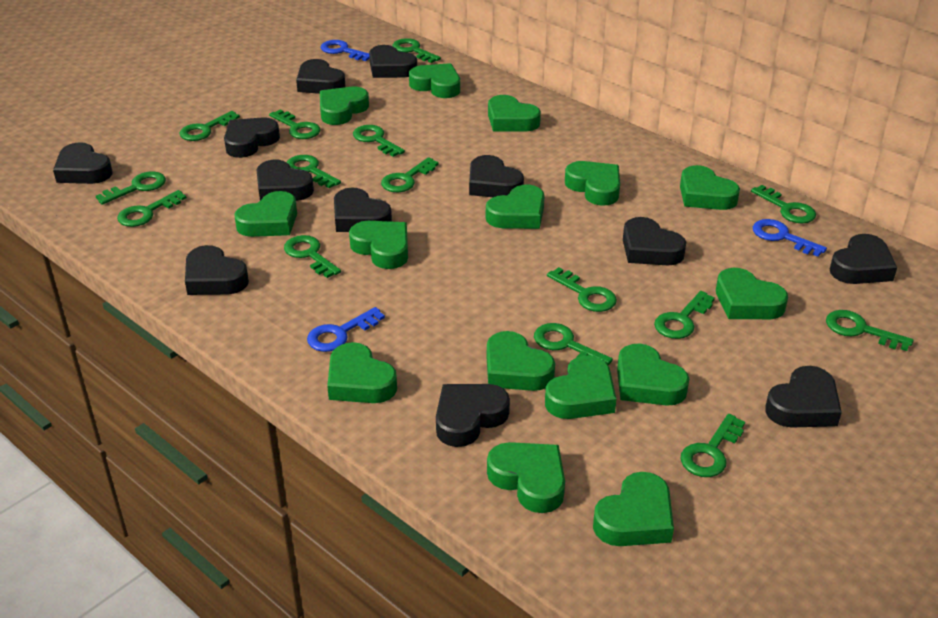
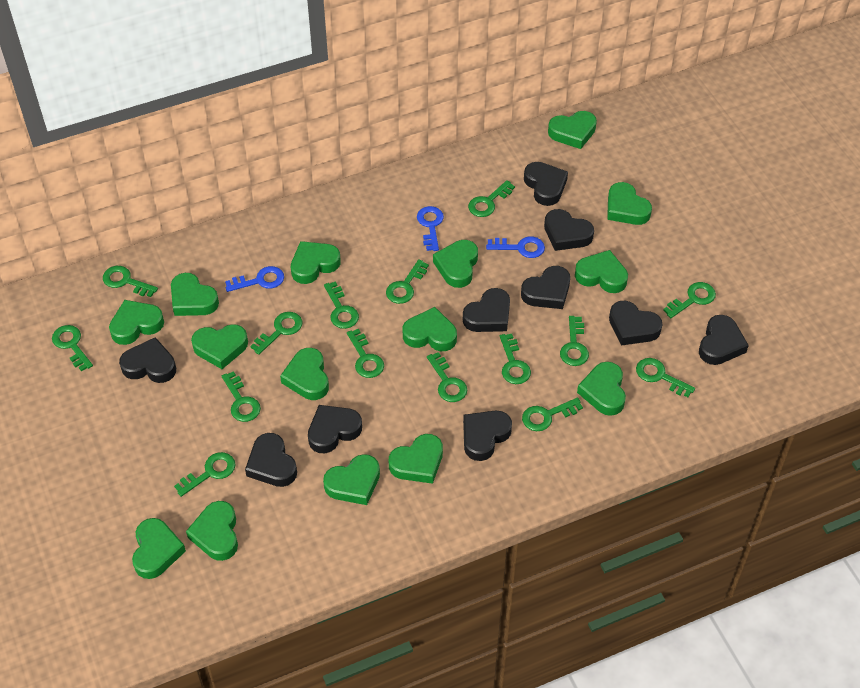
black heart: [53,142,113,184] [185,245,249,295] [224,117,280,158] [257,159,314,201] [296,59,345,94] [334,188,392,232] [369,45,417,78] [436,384,510,447] [469,155,524,197] [623,217,686,265] [765,366,842,428] [830,234,897,284] = 12 -> [119,337,176,383] [245,433,297,487] [308,405,362,453] [463,288,510,332] [463,411,512,461] [521,266,570,309] [524,162,568,206] [544,209,594,251] [609,301,663,346] [699,315,749,365] = 10

